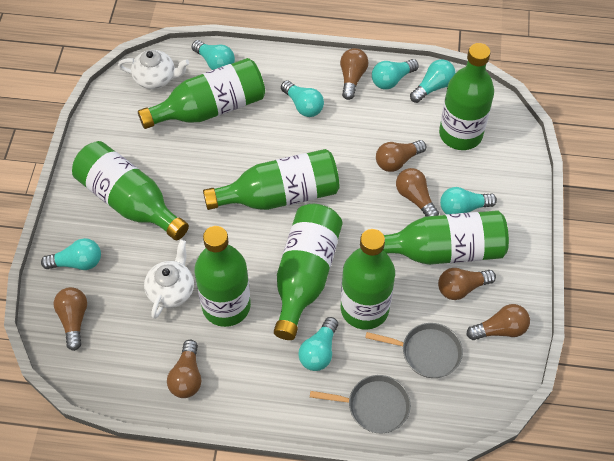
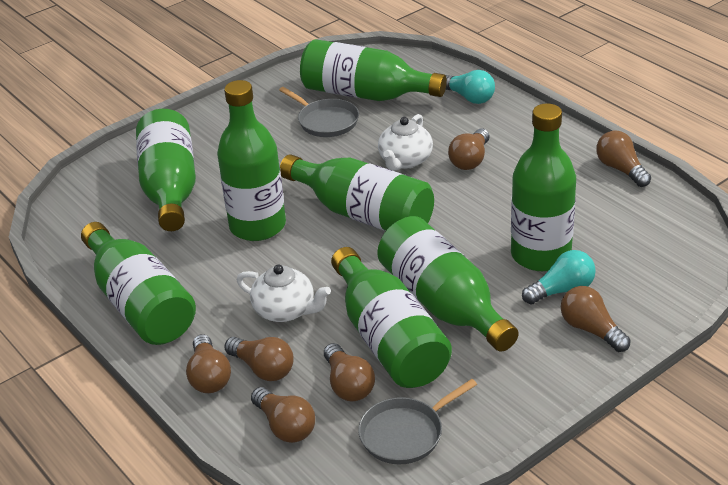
turquoise light bulb: [41,238,101,270] [192,40,235,70] [281,81,324,117] [298,317,338,371] [372,59,419,89] [410,59,456,103] [440,187,497,214] = 7 -> [445,70,495,104] [522,250,596,304] = 2

